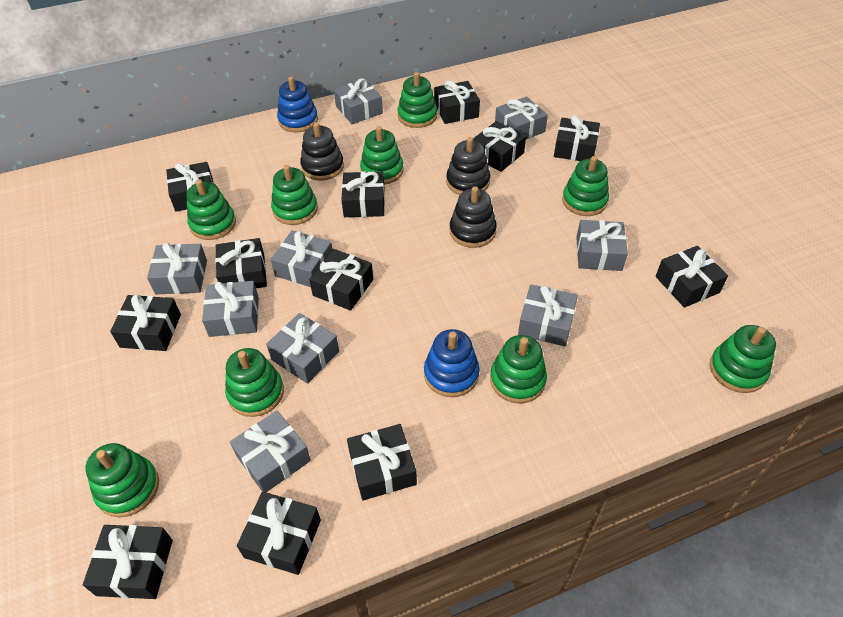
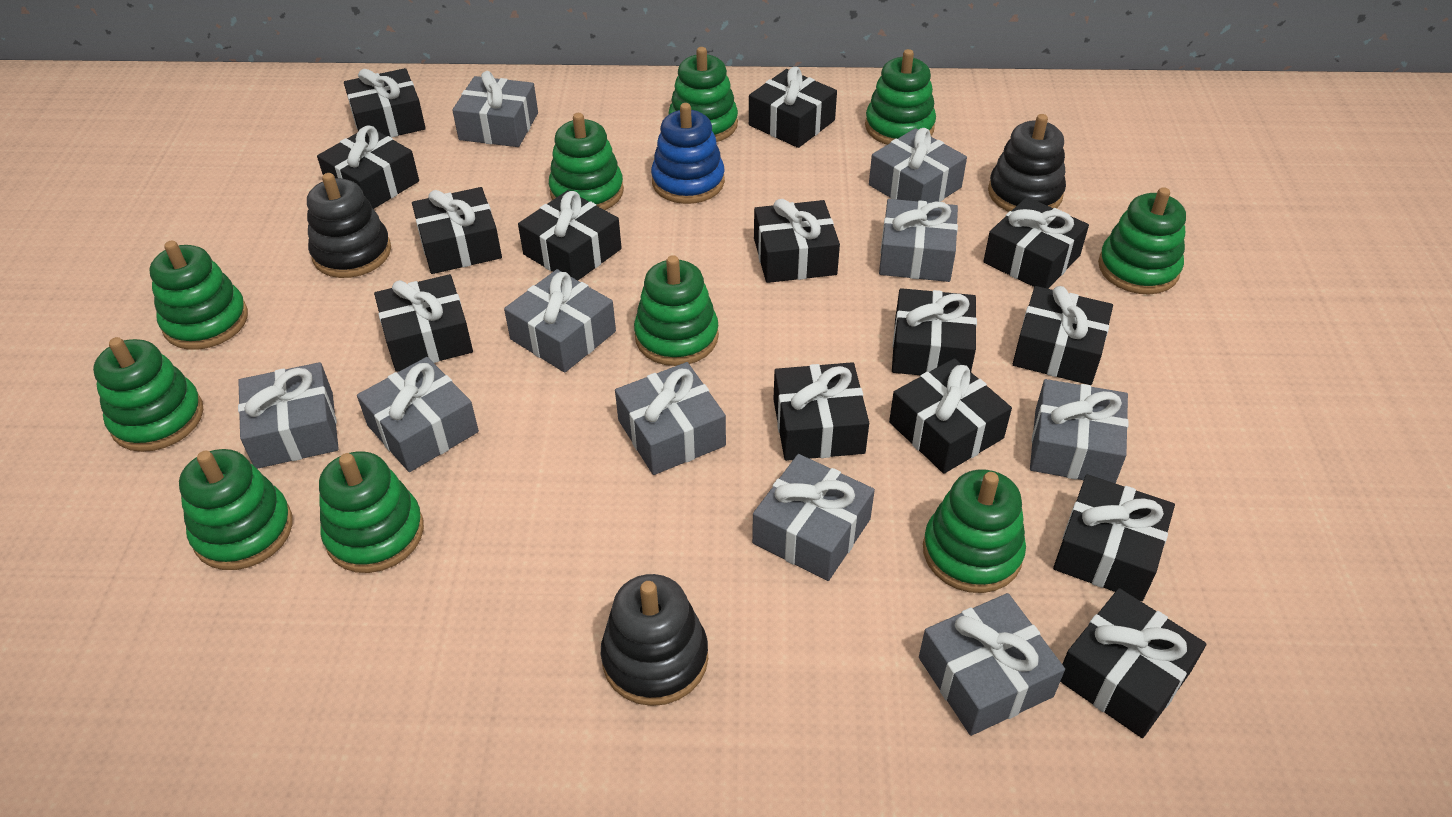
black gift: [83,525,173,599] [110,294,181,351] [166,162,213,212] [215,238,267,288] [237,492,321,575] [309,249,373,311] [341,171,385,217] [347,424,417,501] [434,81,480,124] [473,121,526,172] [554,116,600,161] [656,246,728,308] = 12 -> [317,125,419,209] [344,68,426,137] [374,274,473,372] [412,187,502,274] [518,190,622,280] [749,67,837,148] [754,199,840,283] [773,362,869,461] [889,358,1012,474] [892,288,977,375] [983,197,1089,289] [1013,286,1113,385] [1053,474,1175,601] [1060,588,1207,738] = 14
blue stacking toy: [277,77,318,132] [424,329,480,397] = 2 -> [651,103,725,204] = 1
green stacking toy: [85,443,159,517] [186,179,236,240] [225,348,284,417] [271,165,318,225] [360,126,403,184] [398,72,437,128] [490,335,547,403] [562,156,609,216] [710,325,776,393] = 9 -> [93,337,203,452] [150,241,248,350] [179,449,293,570] [319,451,424,573] [549,113,624,210] [634,255,719,366] [668,47,738,142] [865,49,936,145] [923,469,1026,593] [1098,187,1186,294] = 10
grey gift: [147,243,207,294] [202,281,259,337] [230,411,311,492] [266,313,339,384] [271,230,333,287] [334,78,383,124] [495,96,548,139] [518,285,578,346] [576,220,628,271] = 9 -> [238,362,339,469] [357,357,479,472] [452,71,538,147] [504,269,616,373] [615,362,726,475] [752,454,875,581] [869,128,967,203] [879,199,958,282] [919,593,1065,736] [1030,379,1128,484] = 10

